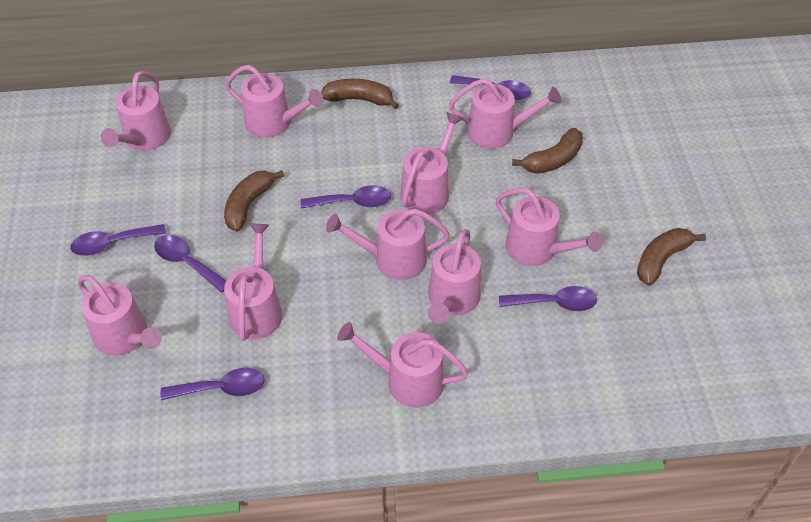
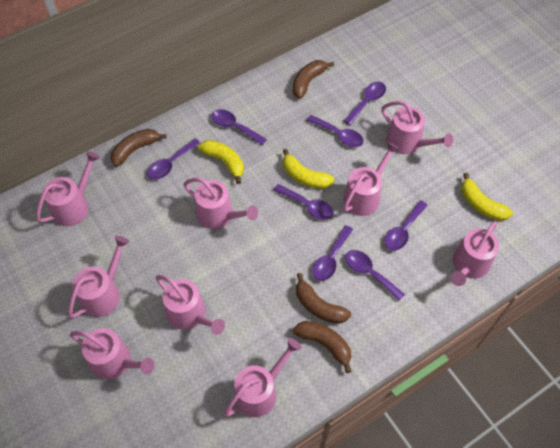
pink watering can: [78,275,162,356] [101,71,171,151] [224,224,282,341] [225,65,323,138] [326,209,450,280] [337,322,469,408] [400,112,463,215] [428,229,481,324] [449,78,561,149] [496,188,602,266] = 10 -> [36,151,100,226] [68,236,129,318] [70,328,155,379] [156,275,225,335] [183,178,258,229] [224,338,301,417] [343,142,399,216] [382,101,453,154] [450,221,499,286] = 9
purple spoon: [70,224,166,256] [154,235,226,293] [160,368,265,400] [301,185,391,209] [450,75,531,100] [499,286,597,311] = 6 -> [147,138,201,180] [212,109,267,145] [274,184,334,220] [306,115,364,147] [312,225,353,281] [344,82,386,125] [345,250,405,301] [384,200,428,251] = 8
yellow banana: none = 0 -> [198,140,244,184] [283,149,334,189] [461,173,513,221] = 3

